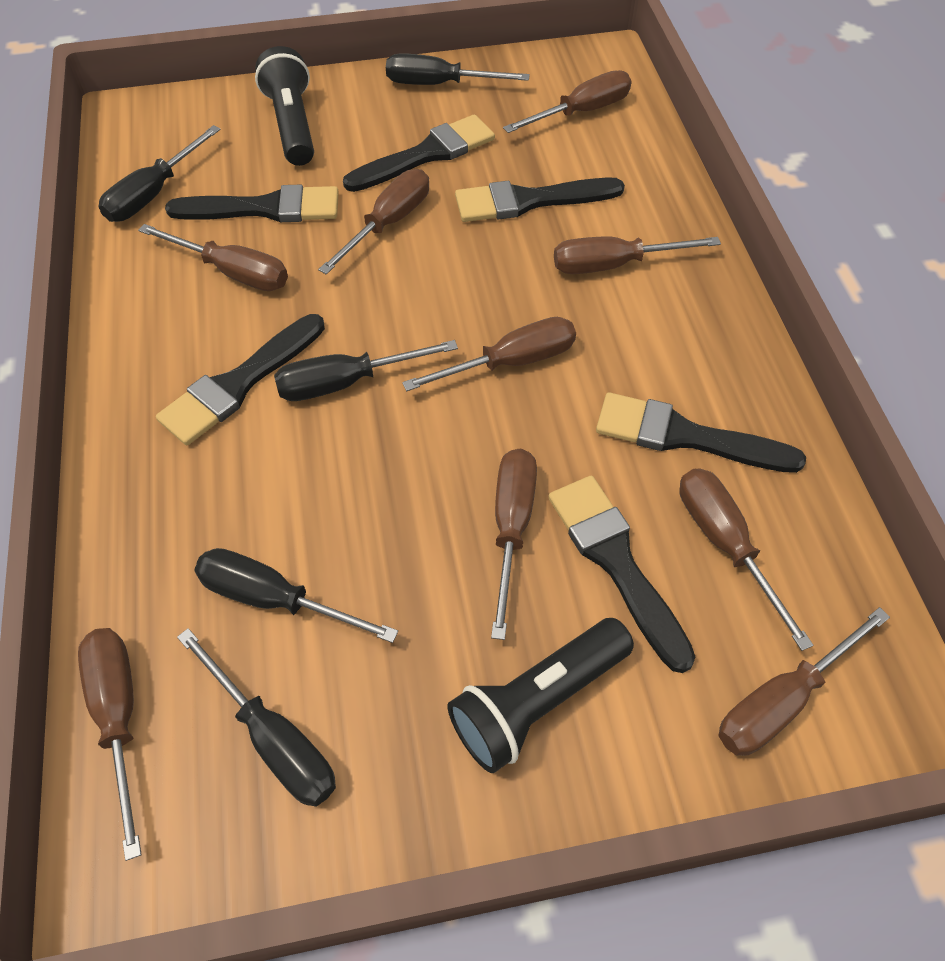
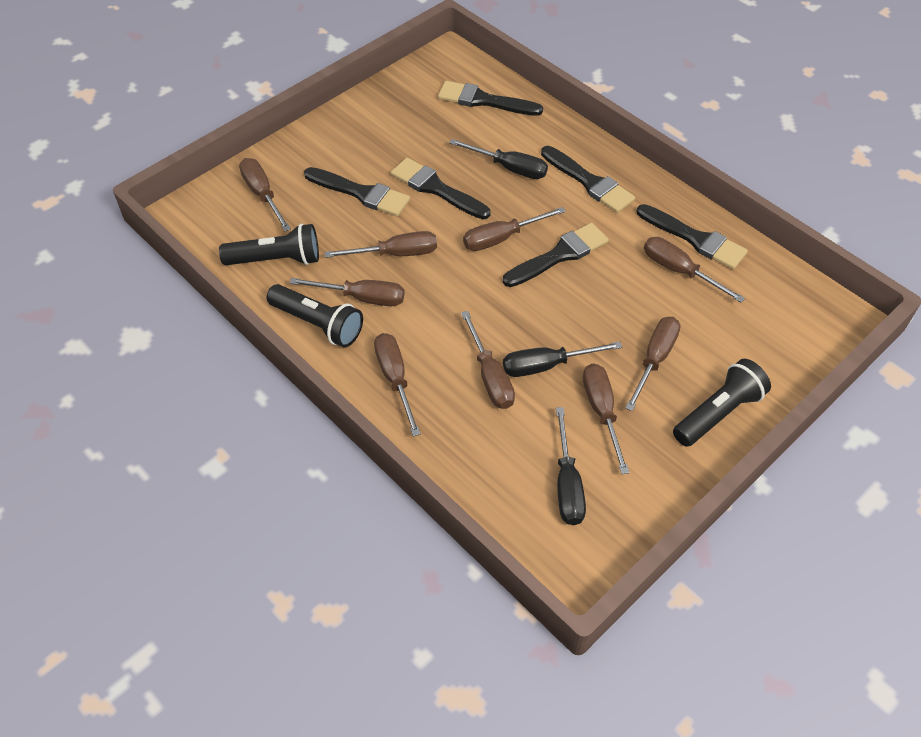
black flashlight: [255,46,314,166] [448,618,634,773] = 2 -> [219,224,319,265] [267,284,363,347] [673,359,771,447] = 3
black screwdriver: [98,125,221,222] [177,628,336,807] [194,548,398,643] [274,340,458,401] [386,53,530,85] = 5 -> [449,139,548,179] [503,342,622,377] [556,407,586,525] = 3

